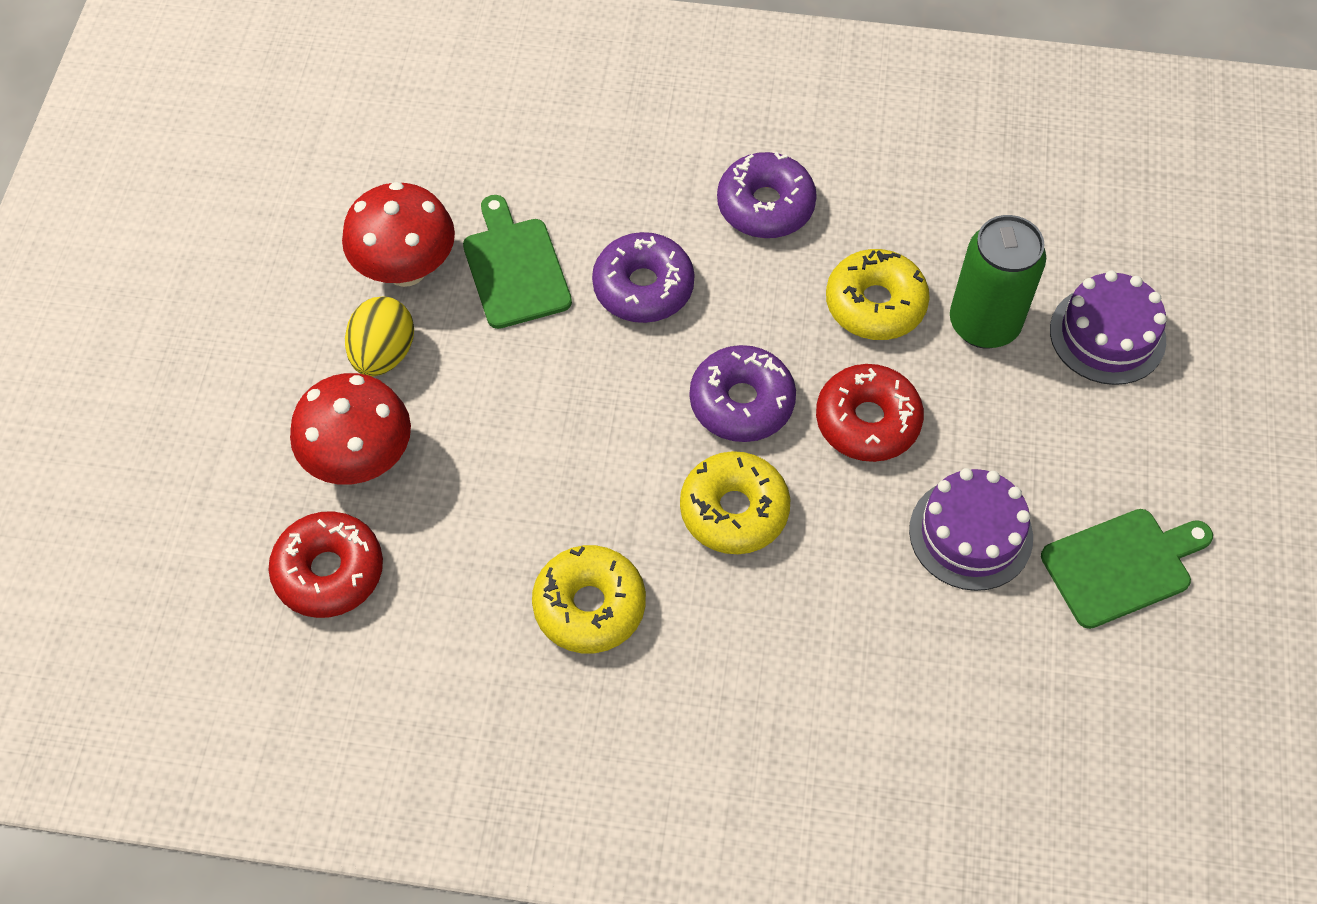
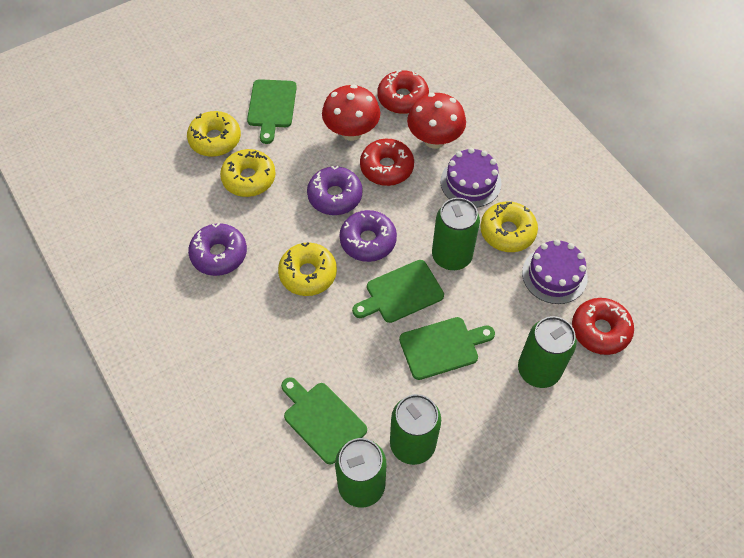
green can: [950,215,1046,349] = 1 -> [335,438,386,508] [390,394,441,465] [432,198,480,270] [518,316,577,388] = 4
green cutting board: [463,195,572,329] [1041,509,1213,629] = 2 -> [247,79,297,144] [281,377,367,464] [352,260,444,323] [399,317,495,380] = 4
red donut: [268,511,383,618] [816,364,924,462] = 2 -> [360,139,414,186] [378,70,429,114] [572,298,634,355] = 3
yellow donut: [532,545,646,653] [680,451,790,554] [826,249,930,340] = 3 -> [187,111,241,157] [220,149,276,197] [278,242,337,296] [480,202,538,252] = 4
yellow egg: [345,296,414,377] = 1 -> none = 0

